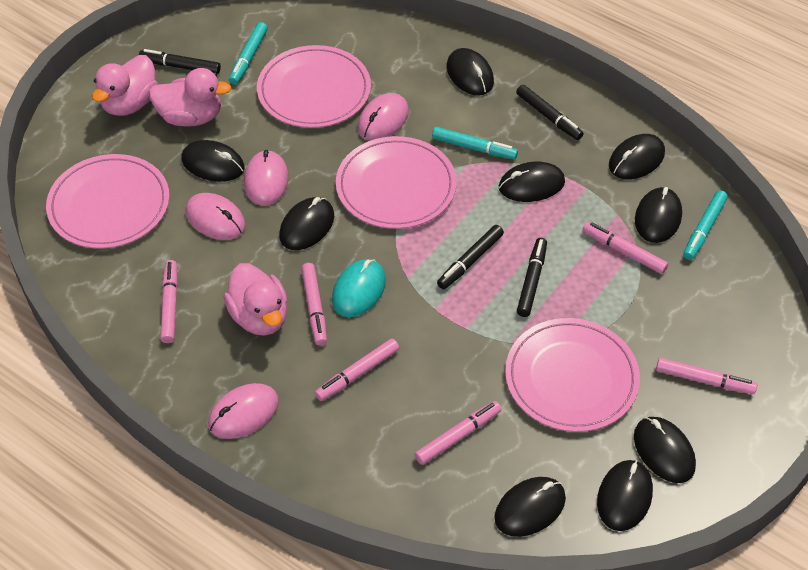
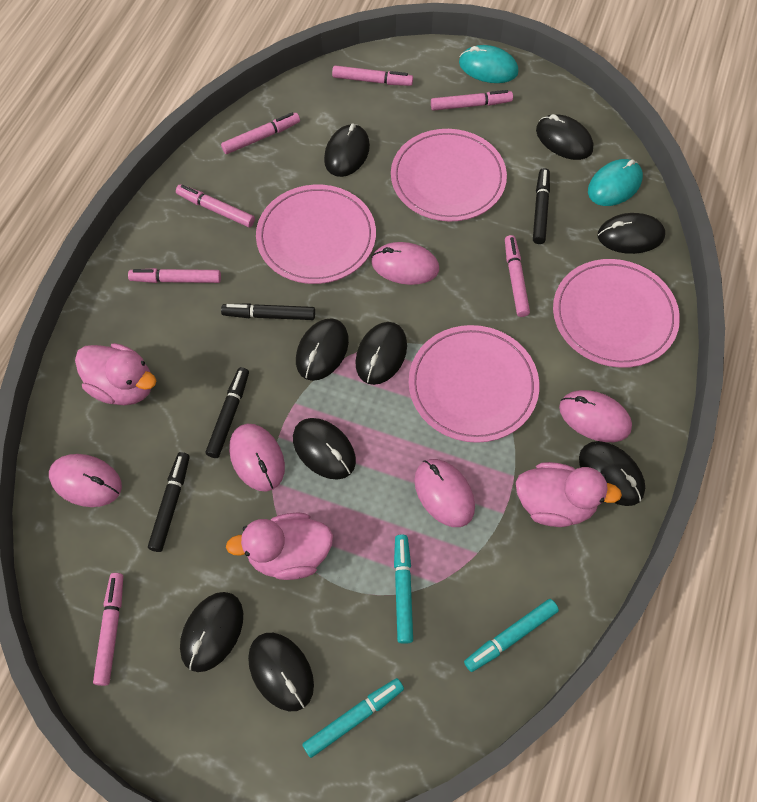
pink marker: [160,260,178,343] [301,263,327,346] [315,338,399,401] [415,401,501,465] [583,222,668,274] [656,358,757,394] = 6 -> [93,573,123,686] [128,268,221,283] [176,184,255,227] [221,113,300,154] [332,65,413,86] [431,90,513,111] [505,235,530,317] = 7
pink mouse: [185,193,246,240] [208,383,279,439] [244,150,289,206] [357,93,409,141] = 4 -> [49,454,122,507] [229,424,285,491] [371,242,439,285] [414,459,475,527] [559,390,632,442] = 5
turquoise mouse: [332,259,386,317] = 1 -> [459,45,518,83] [588,159,643,206] = 2

